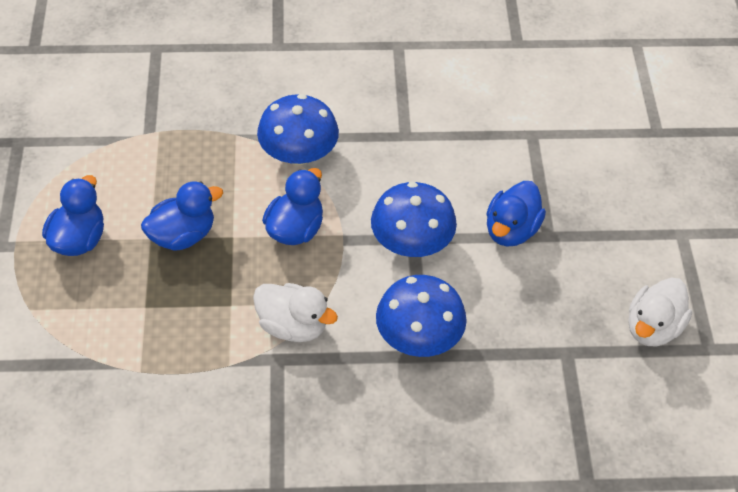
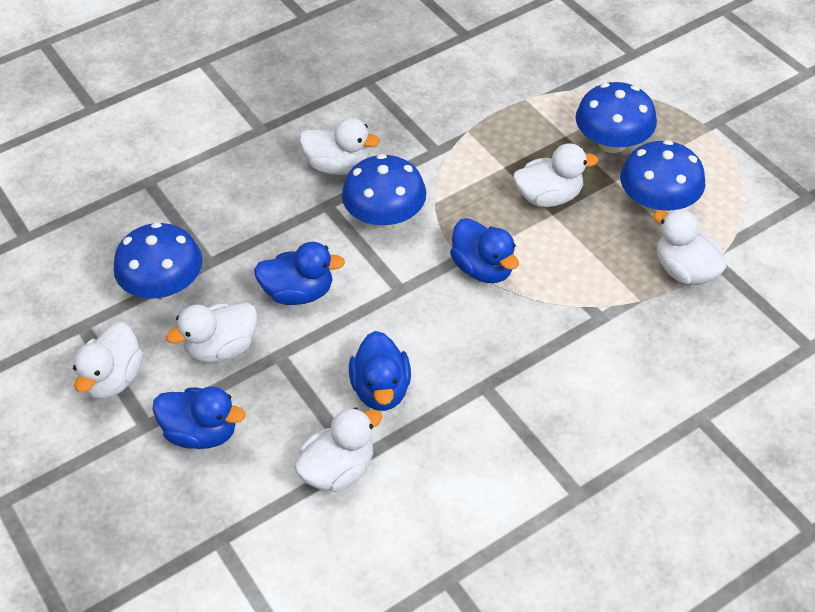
blue mushroom: [257,94,339,165] [371,182,457,257] [376,275,467,357] = 3 -> [113,222,202,299] [342,154,427,229] [575,82,657,153] [620,140,705,213] = 4
white duck: [253,283,338,342] [628,277,692,346] = 2 -> [73,322,143,399] [166,302,257,363] [294,408,382,492] [300,118,380,175] [513,143,598,207] [654,209,727,285] = 6

